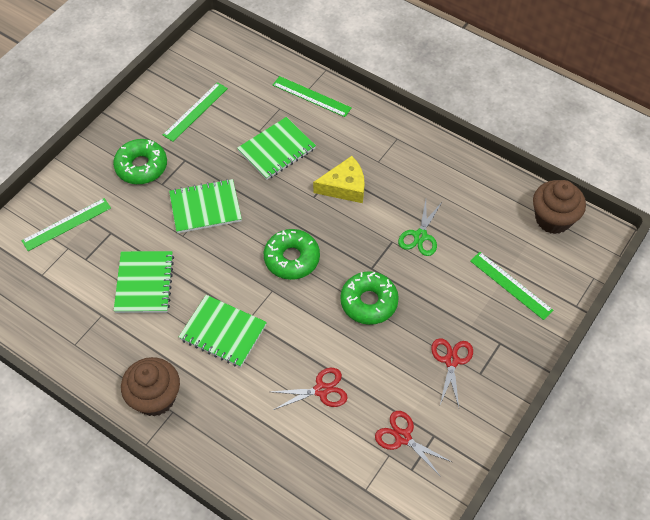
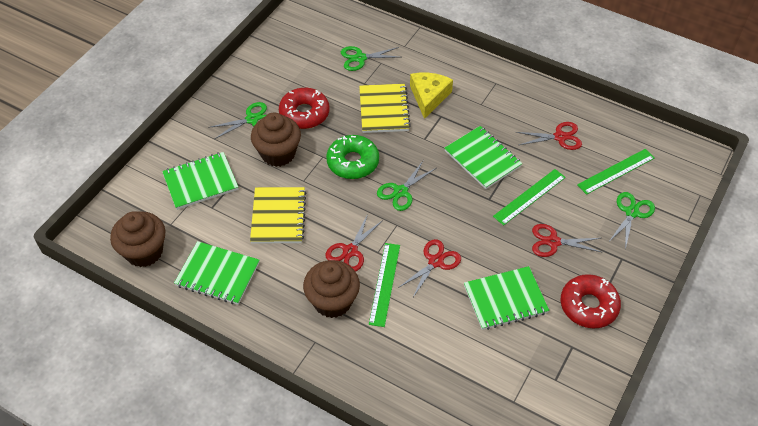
brown cupcake: [121,357,180,417] [533,180,586,234] = 2 -> [110,211,166,267] [251,112,301,167] [303,260,360,318] = 3
green donut: [113,139,167,184] [264,229,320,280] [340,271,399,325] = 3 -> [326,135,379,179] = 1
green ruler: [21,198,111,251] [163,82,228,142] [273,76,352,117] [470,252,554,320] = 4 -> [369,243,400,327] [493,169,566,226] [577,149,655,195] = 3
green scissors: [398,200,443,256] = 1 -> [208,102,267,139] [341,46,399,71] [377,160,436,211] [608,192,655,250] = 4
red donut: none = 0 -> [279,88,329,129] [561,274,621,328] = 2
red scissors: [271,368,348,410] [375,411,452,477] [431,338,473,407] = 3 -> [325,214,383,272] [398,239,461,299] [516,122,582,150] [532,224,603,257] = 4
yellow notebook: none = 0 -> [250,187,306,243] [359,84,411,133] = 2

